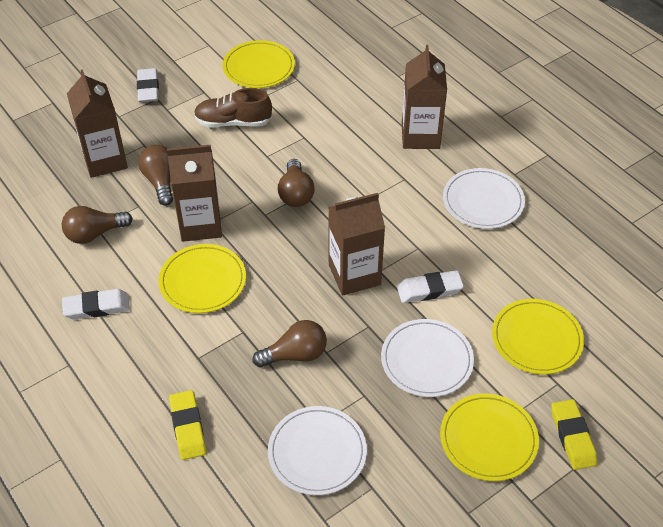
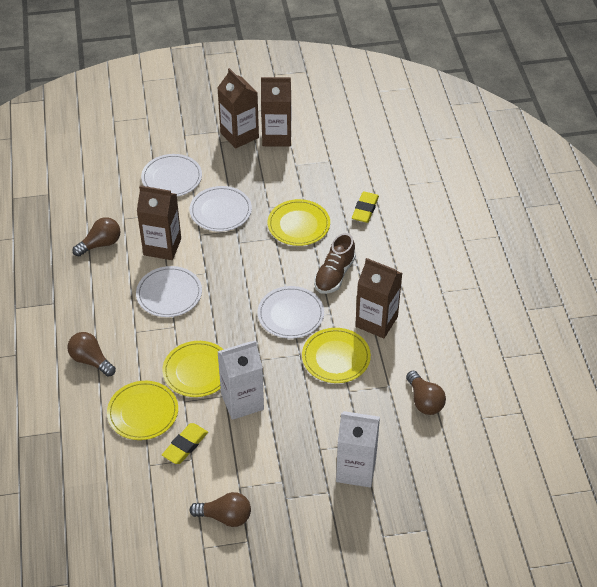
white carton: none = 0 -> [217,340,264,420] [336,411,380,488] = 2
white eraser: [62,289,130,320] [137,68,159,102] [397,270,464,303] = 3 -> none = 0
white plate: [268,406,367,495] [381,319,474,397] [443,168,525,229] = 3 -> [136,266,202,317] [141,154,202,197] [190,186,252,232] [257,286,324,339] = 4

